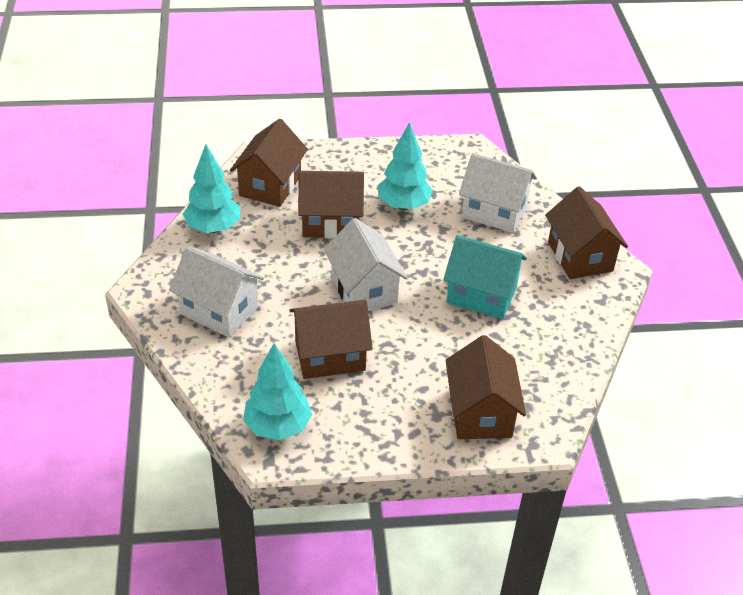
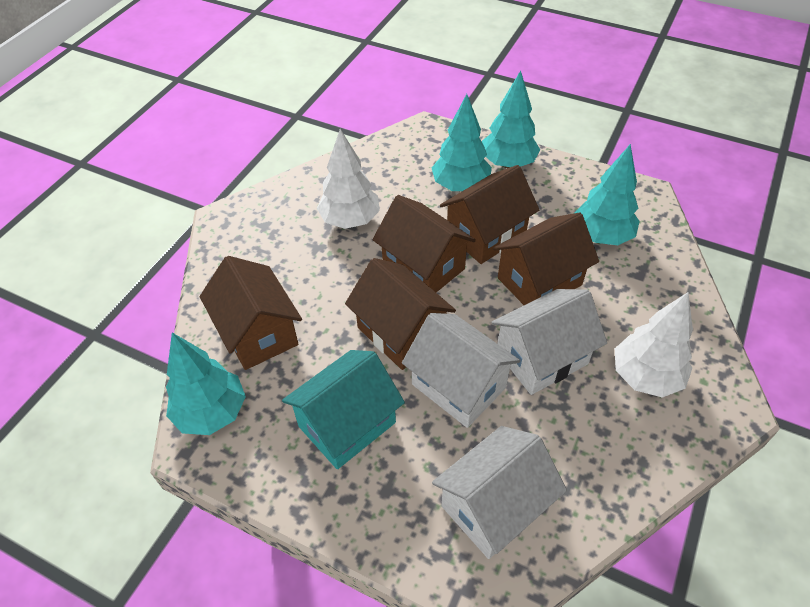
turquoise tree: [183,144,240,233] [243,343,312,440] [377,122,433,210] = 3 -> [166,333,246,435] [432,94,492,191] [482,71,540,168] [575,144,640,245] = 4
white tree: none = 0 -> [317,129,380,229] [615,292,693,398] = 2

